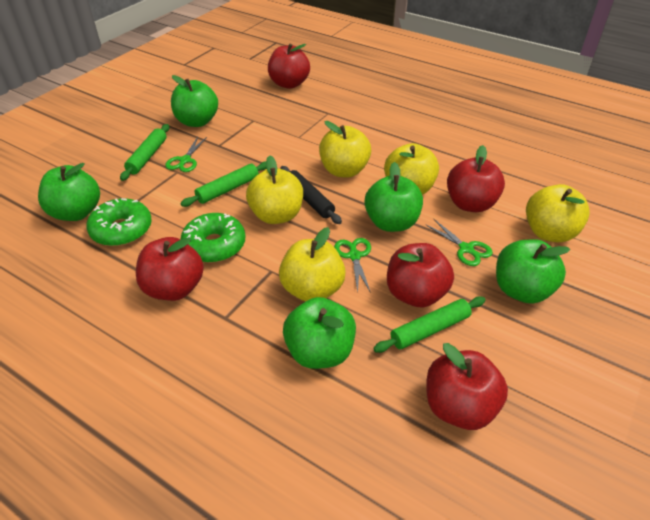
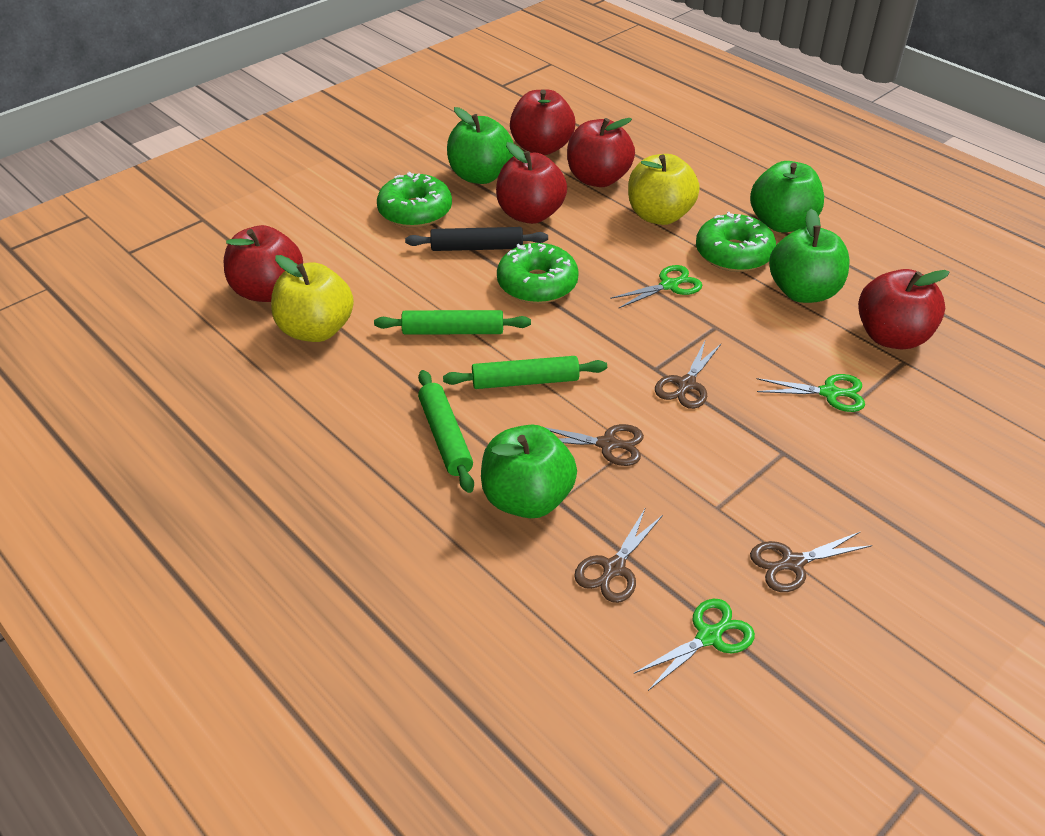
brown scissors: none = 0 -> [544,424,644,466] [574,509,663,603] [655,339,721,409] [750,531,872,592] = 4
green apple: [38,163,100,221] [171,75,218,127] [283,297,356,369] [365,162,423,232] [496,239,570,303] = 5 -> [447,107,514,184] [481,425,577,518] [750,161,824,232] [769,209,850,303] = 4
green donut: [86,198,152,246] [181,213,245,263] = 2 -> [377,172,452,228] [497,243,579,304] [696,212,776,272] = 3
yellow apple: [246,156,303,224] [279,227,346,301] [319,121,371,178] [384,143,439,195] [526,184,590,242] = 5 -> [271,255,354,342] [628,154,700,225] = 2

